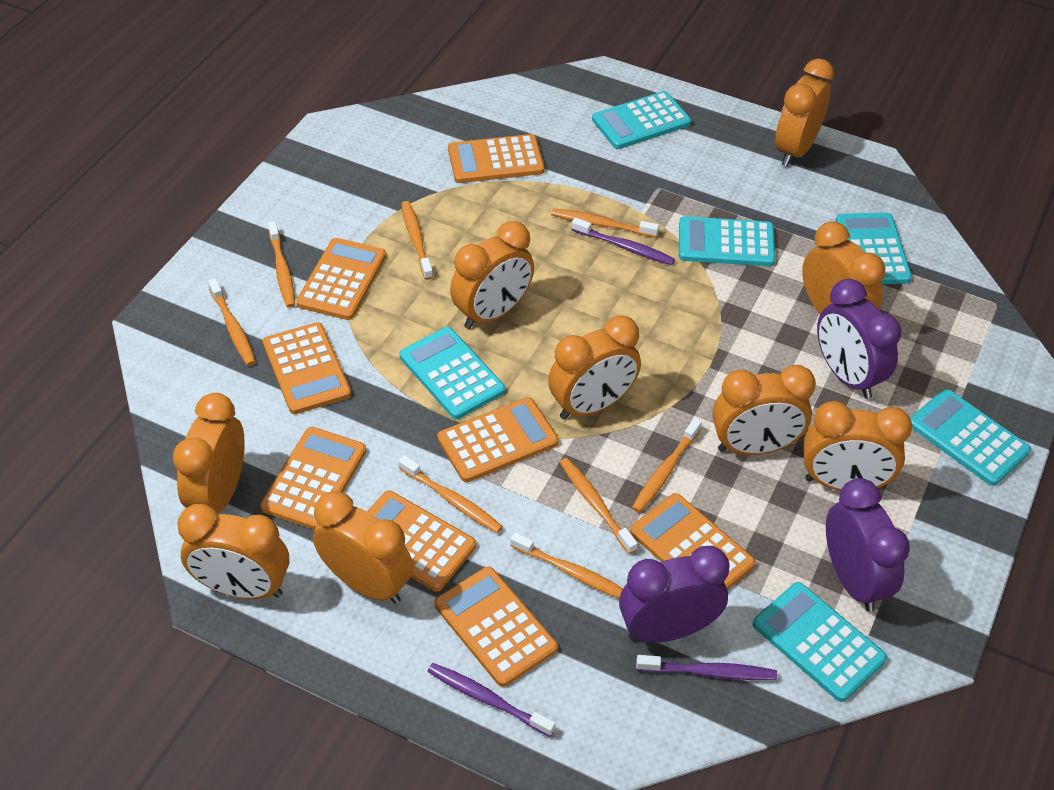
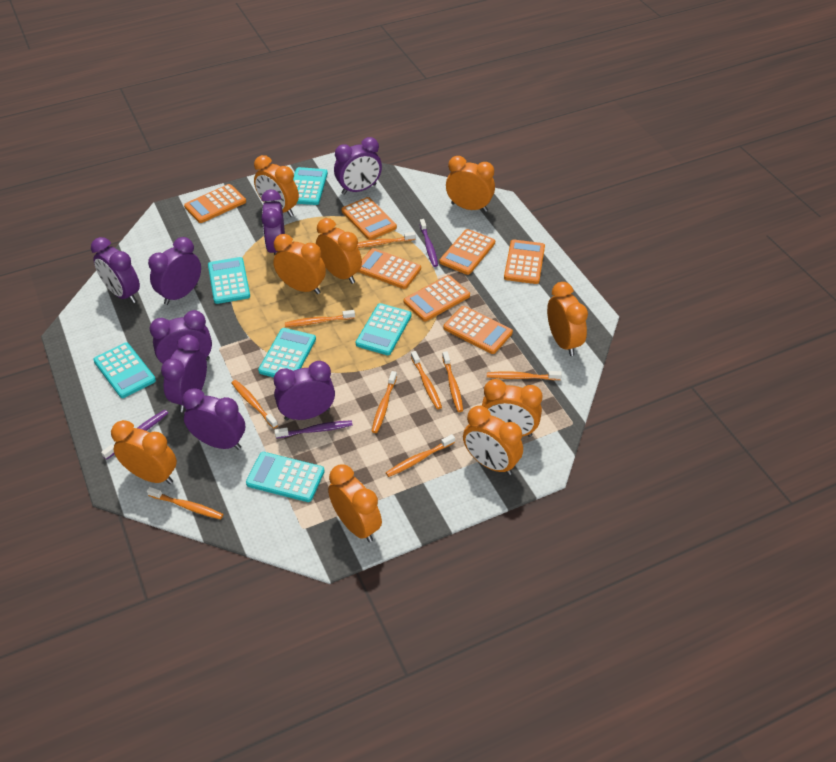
orange calculator: [260,427,366,530] [263,322,351,414] [296,238,386,320] [367,490,476,592] [434,567,558,687] [437,397,559,482] [448,134,545,183] [630,493,755,590] = 8 -> [184,184,246,223] [341,197,397,240] [358,248,421,289] [404,275,470,321] [440,229,495,275] [444,306,513,354] [504,240,545,284] = 7
orange toothbrush: [208,278,256,366] [268,221,295,308] [398,455,503,533] [401,201,433,280] [510,532,623,599] [551,208,659,238] [559,458,638,554] [632,418,702,513] = 8 -> [147,487,223,519] [232,380,278,429] [285,310,355,327] [357,232,416,248] [372,371,397,433] [386,434,455,477] [411,351,442,409] [442,351,463,412] [487,371,562,380] = 9
purple clock: [619,546,730,642] [817,279,902,399] [826,478,910,612] = 3 -> [91,237,140,303] [148,237,201,305] [150,310,212,364] [161,335,207,412] [182,388,245,450] [261,189,285,256] [274,361,335,421] [334,137,382,195] = 8

